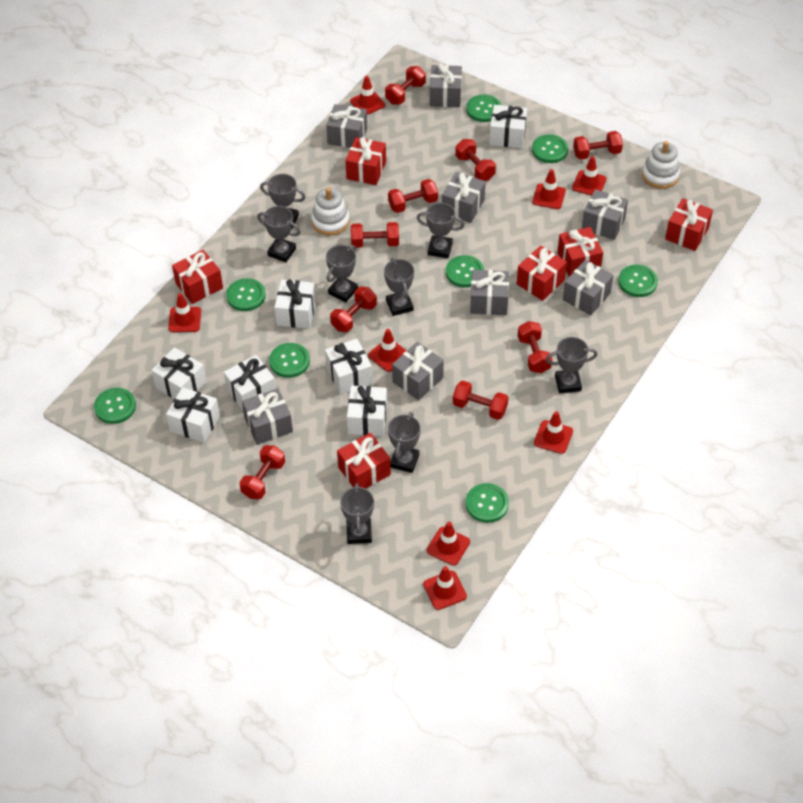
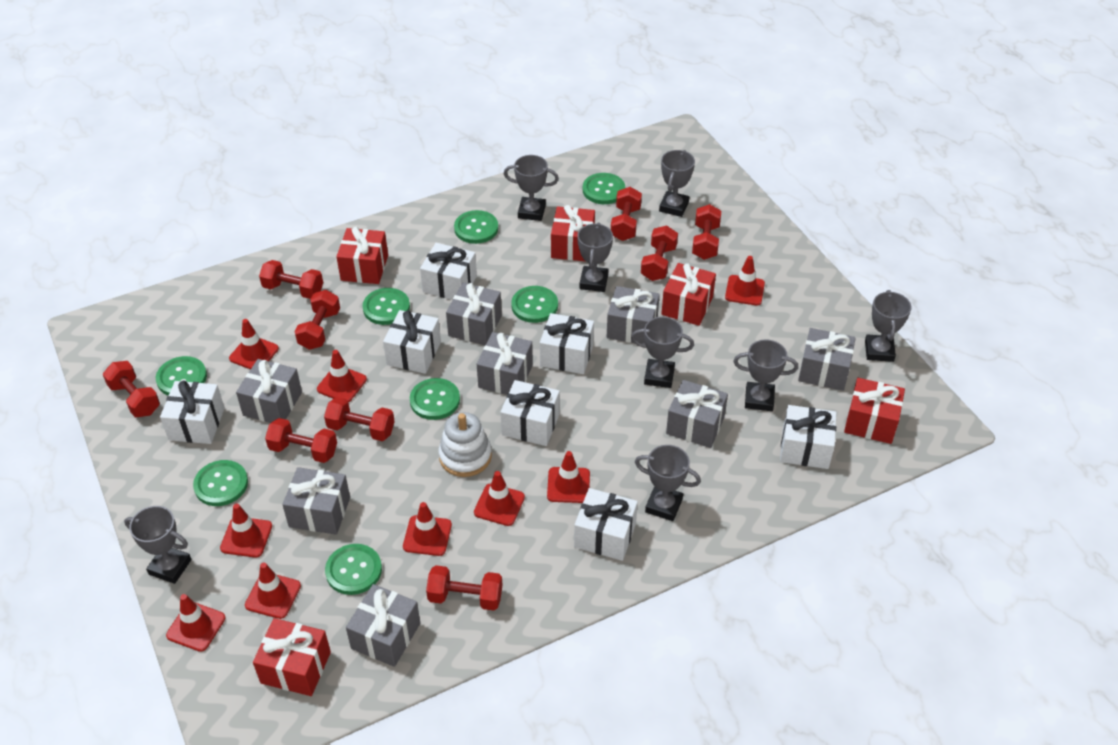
red gift: [172,250,223,304] [337,433,391,489] [345,137,386,185] [517,246,567,301] [557,227,603,277] [665,198,713,251] = 6 -> [253,618,331,696] [336,227,388,284] [551,205,595,262] [661,263,716,326] [844,378,905,444] = 5
red traffic cone: [168,293,201,332] [350,76,385,115] [368,329,407,372] [423,566,467,610] [427,522,470,565] [532,169,566,209] [534,411,573,454] [572,156,607,196] = 8 -> [166,594,226,652] [220,504,272,558] [229,319,279,370] [245,563,301,619] [317,350,367,402] [403,502,452,556] [474,471,525,526] [547,451,590,503] [725,256,765,306] = 9
white stacking toy: [311,187,350,236] [642,141,680,189] = 2 -> [439,412,492,477] = 1

